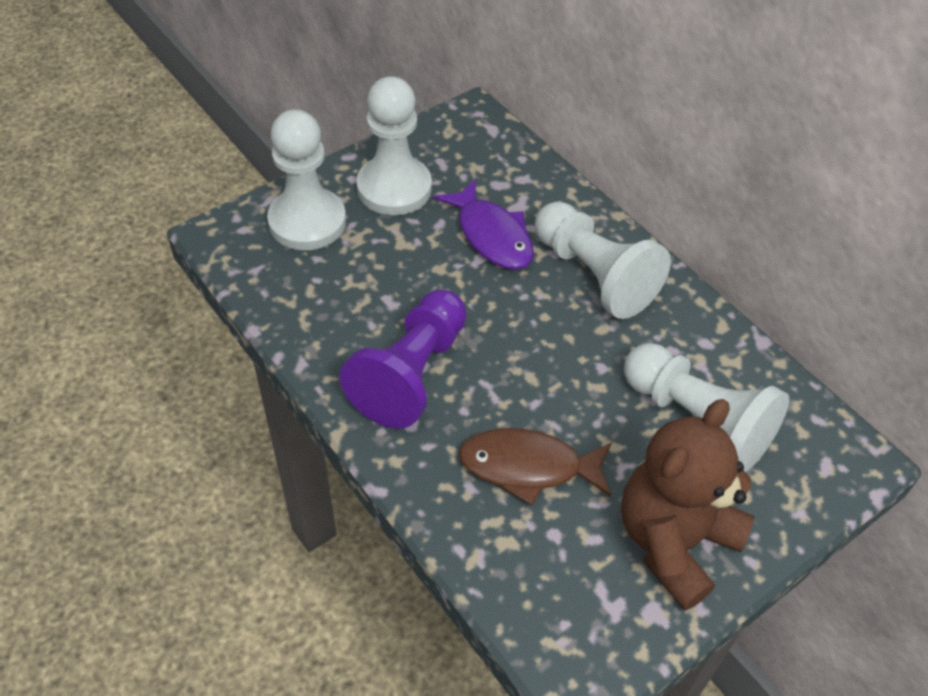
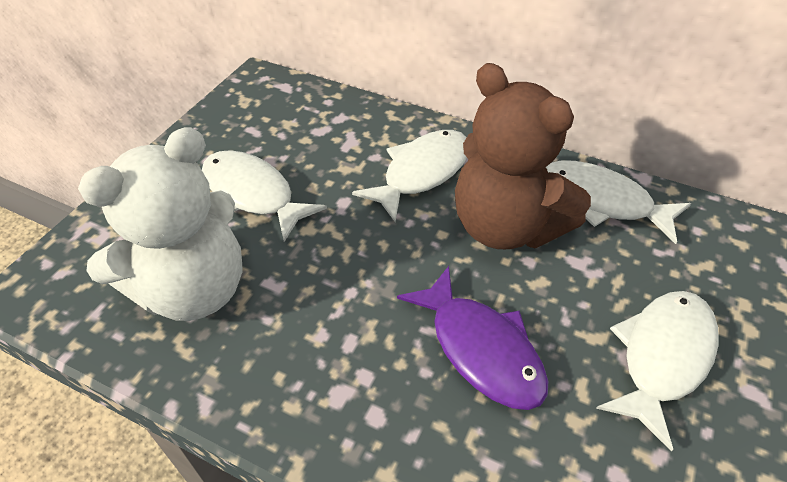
brown fish: [459,428,612,506] = 1 -> none = 0
purple pawn: [340,290,467,429] = 1 -> none = 0
white fish: none = 0 -> [202,150,327,242] [352,130,467,222] [546,160,691,244] [596,291,719,452] = 4
white pawn: [267,109,346,250] [356,76,432,215] [535,201,671,319] [624,343,789,472] = 4 -> none = 0
white teddy bear: none = 0 -> [78,127,243,321] = 1

